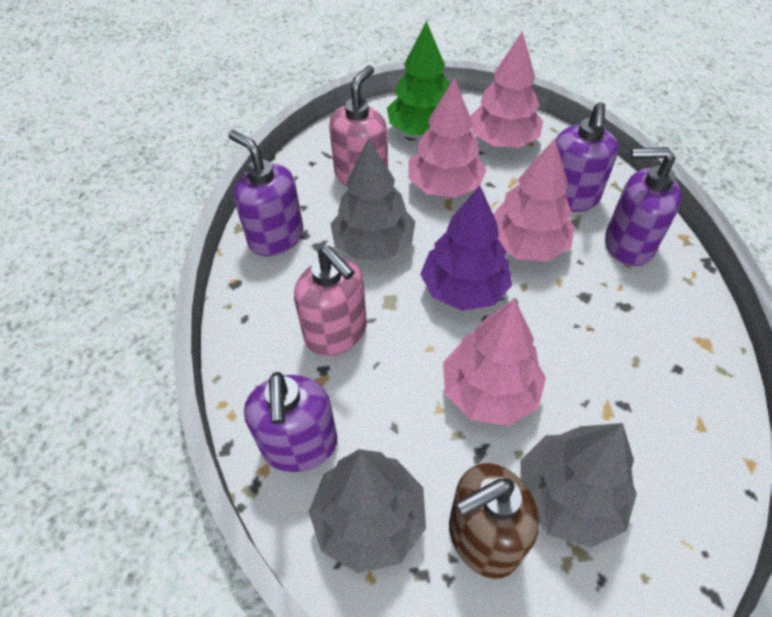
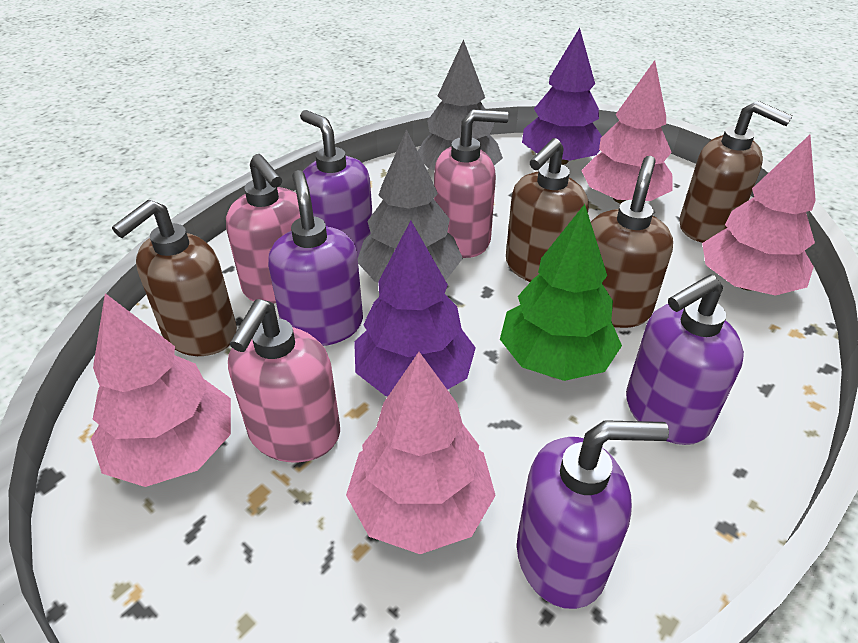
brown soap dispenser: [449,463,539,579] = 1 -> [112,200,237,356] [506,138,589,282] [591,156,673,328] [679,101,793,243] = 4
grey tree: [309,449,426,573] [330,138,416,260] [521,423,637,548] = 3 -> [358,129,463,282] [418,39,503,170] = 2
pink soap dispenser: [294,246,367,356] [329,65,388,187] = 2 -> [226,154,300,304] [228,299,340,462] [434,109,509,258] = 3
purple tree: [420,185,512,311] = 1 -> [354,221,476,396] [522,28,602,165] = 2

